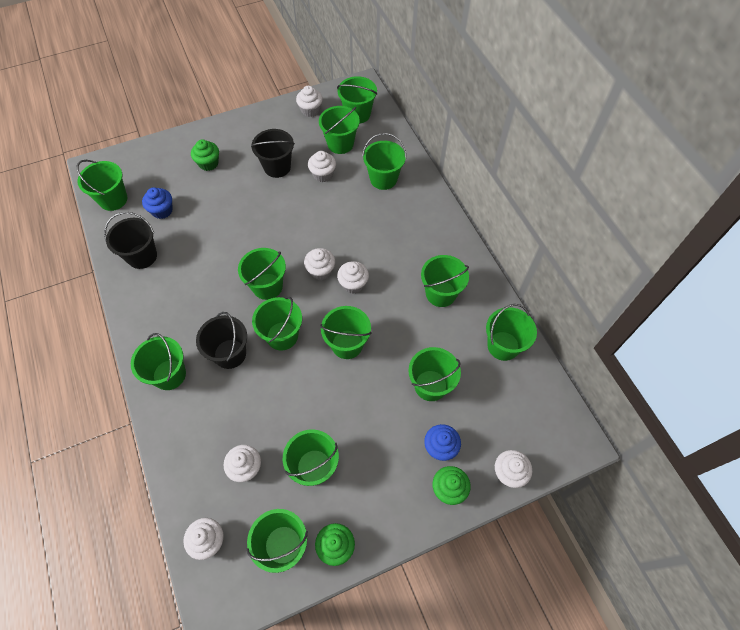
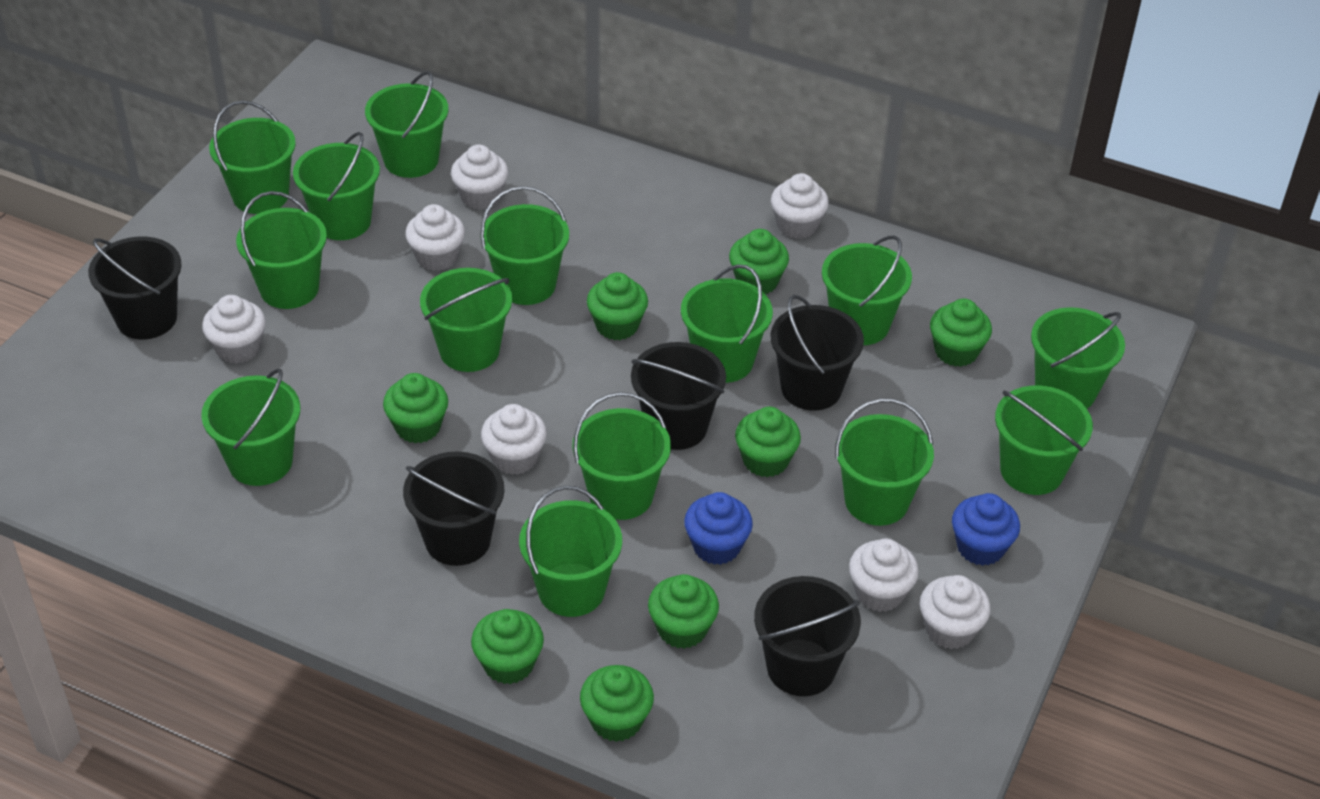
black bucket: [104,212,157,269] [196,312,247,369] [251,129,295,178] = 3 -> [88,237,182,339] [403,452,505,566] [631,342,726,450] [754,576,861,696] [771,295,864,411] = 5
green bucket: [77,160,128,211] [131,333,186,390] [238,248,286,300] [247,509,308,573] [252,297,302,351] [283,429,339,486] [319,106,360,154] [320,306,372,359] [337,76,377,124] [362,133,406,190] [408,347,461,401] [421,255,469,307] [486,304,537,361] = 13 -> [201,369,300,486] [209,100,296,214] [236,191,327,309] [293,132,380,240] [365,71,449,178] [420,268,512,372] [480,186,569,305] [519,486,622,617] [573,392,671,520] [681,264,773,383] [822,235,912,345] [835,398,934,526] [995,385,1093,495] [1031,307,1125,408] = 14
green cupcake: [191,139,219,171] [315,523,355,566] [433,466,471,505] = 3 -> [383,373,448,443] [471,609,544,684] [580,665,654,742] [587,272,648,340] [648,574,719,649] [729,229,789,294] [735,407,801,477] [930,299,992,367] = 8

